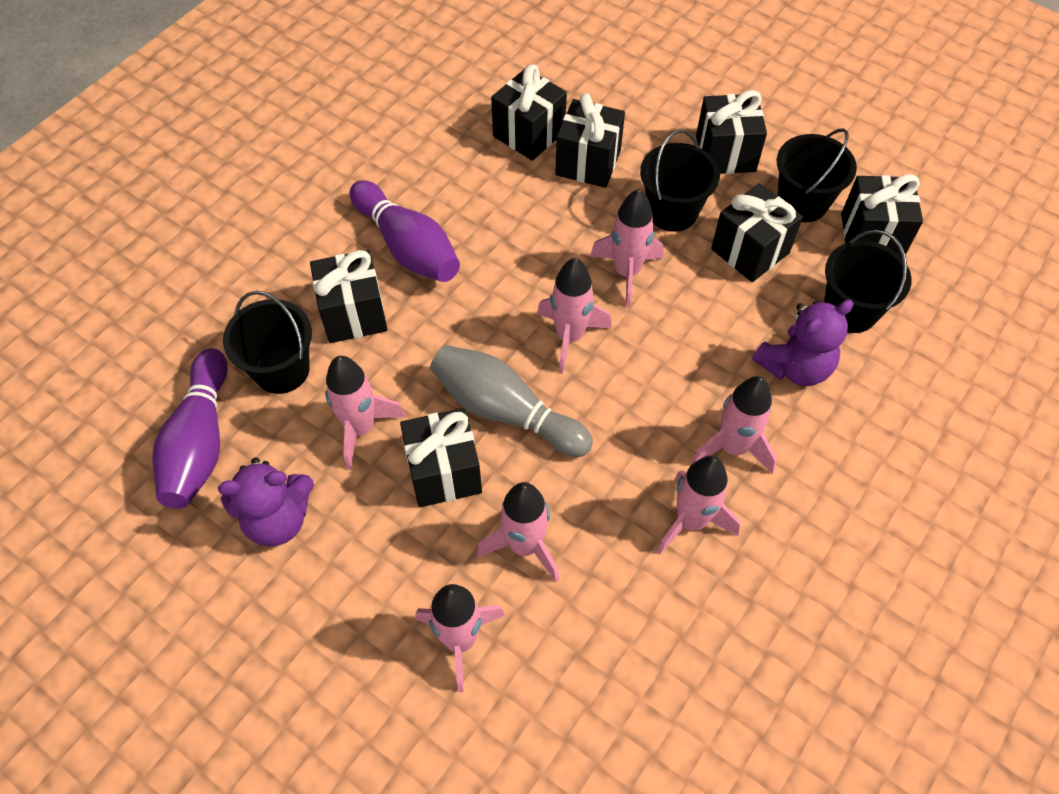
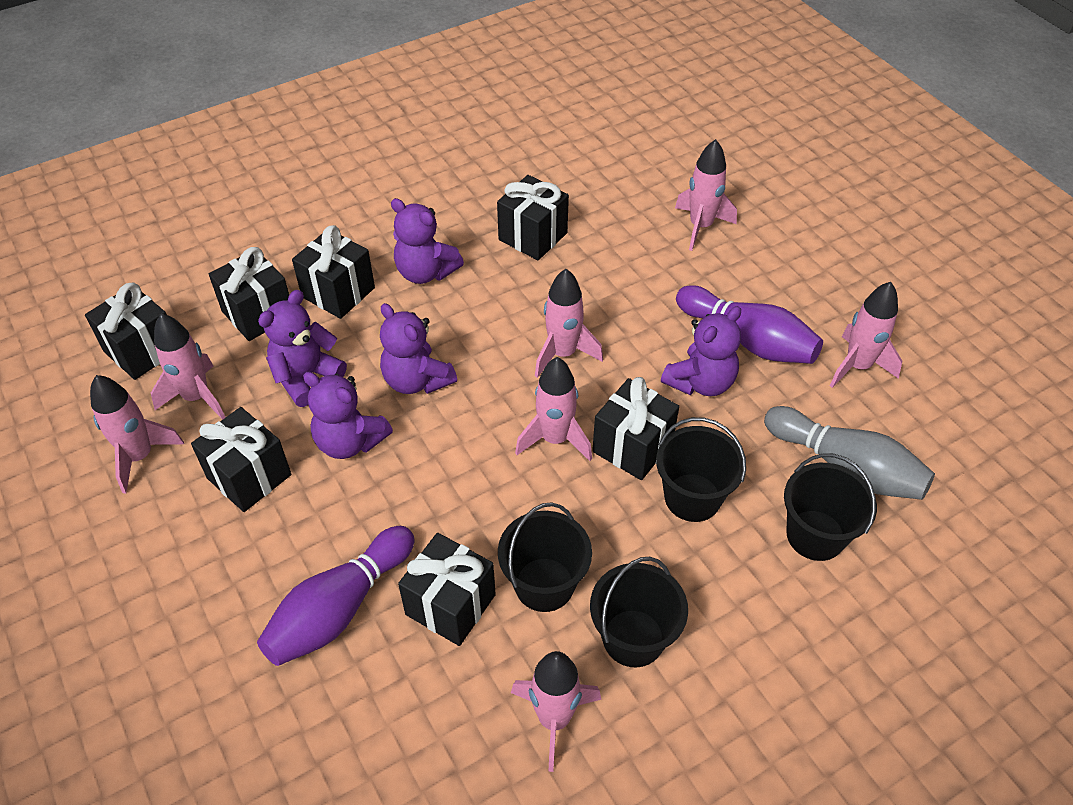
purple teddy bear: [218,458,314,546] [752,300,854,386] = 2 -> [258,290,347,407] [303,372,393,459] [380,303,457,394] [391,198,464,284] [661,306,741,396] = 5

